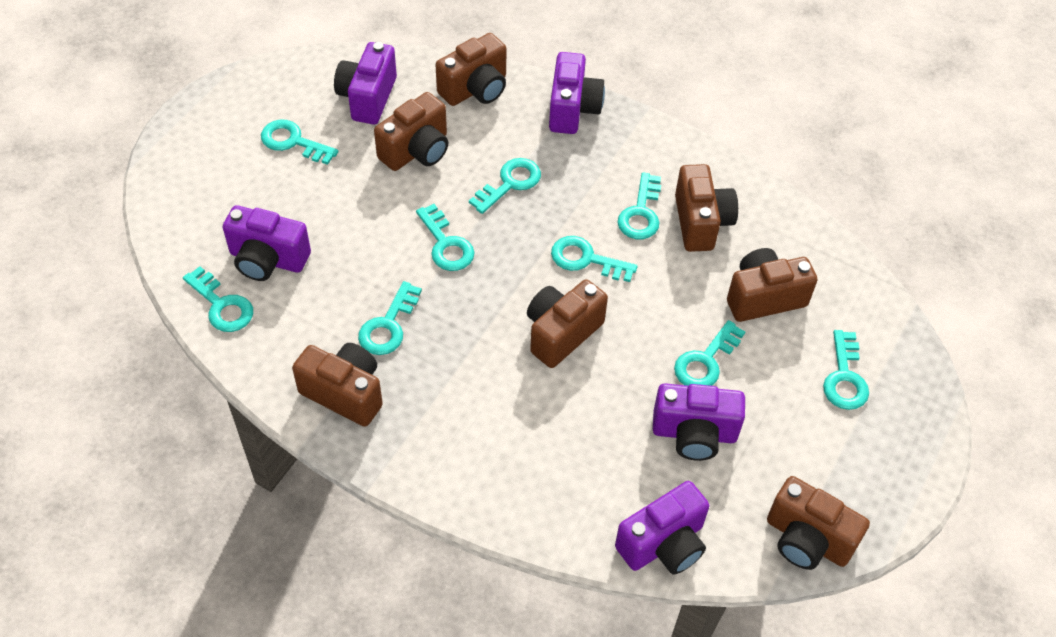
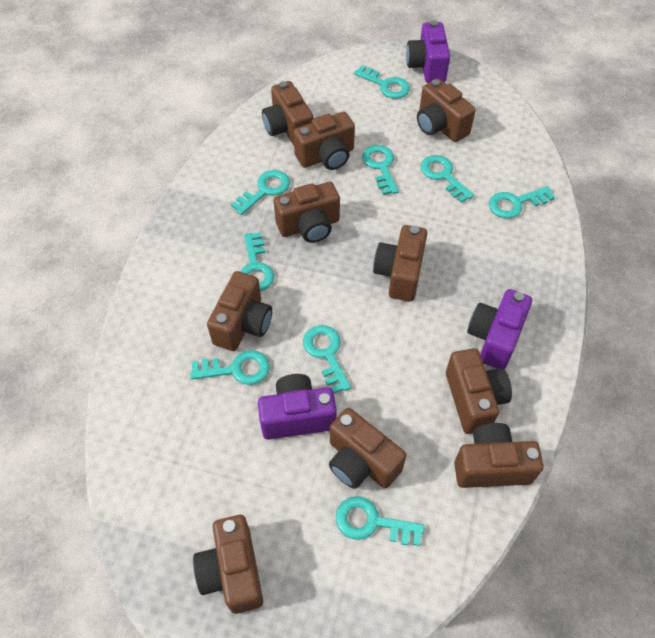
brown camera: [292,343,383,427] [374,92,448,171] [436,33,507,106] [527,279,608,368] [675,164,738,252] [727,248,818,322] [767,476,870,570] = 7 -> [193,515,263,614] [207,271,272,351] [262,81,314,145] [274,182,340,243] [293,112,355,170] [329,408,406,489] [373,225,428,302] [417,78,476,142] [446,348,512,434] [454,423,544,488] = 10
purple camera: [223,205,311,281] [334,42,397,125] [549,52,605,134] [615,481,709,575] [653,383,745,461] = 5 -> [258,374,337,440] [406,20,450,83] [467,289,532,369] = 3

